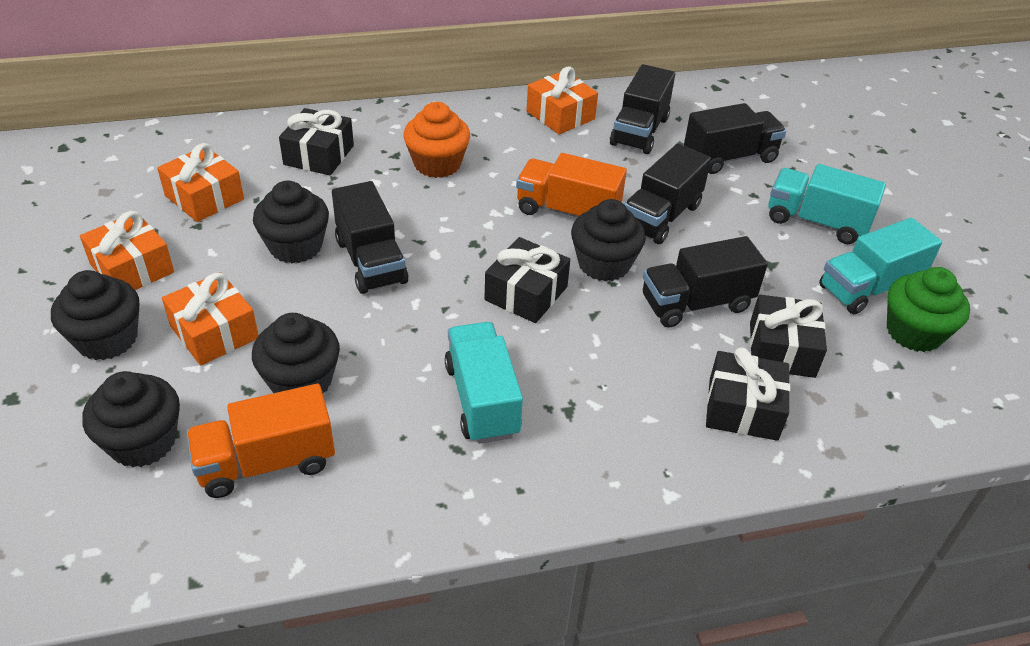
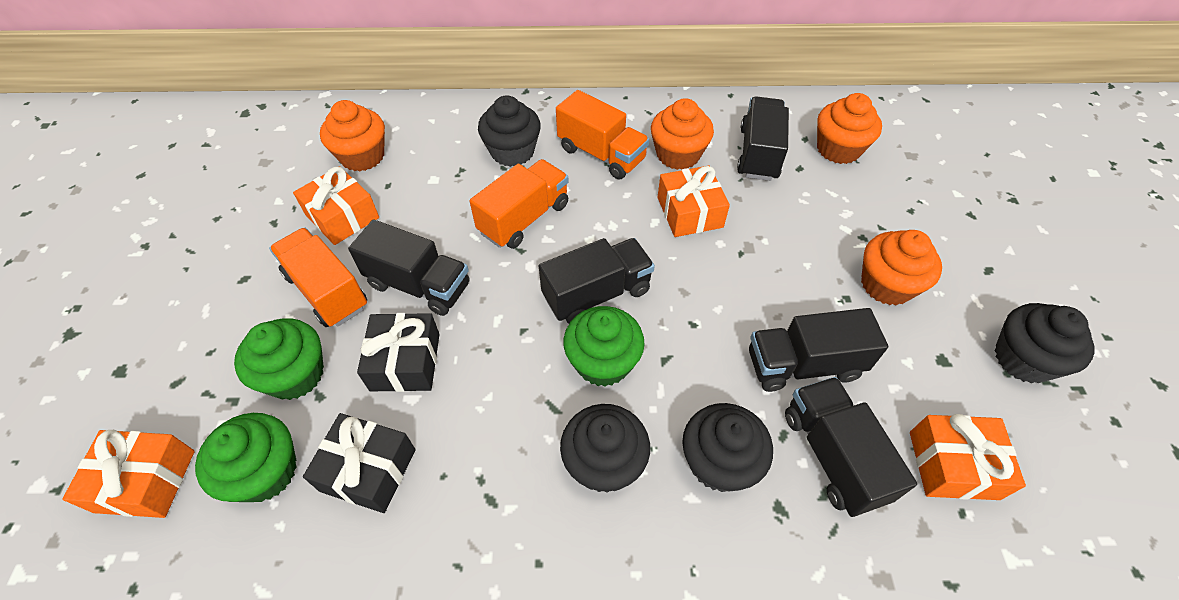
black cupcake: [51,270,139,360] [82,371,180,468] [252,313,340,393] [253,181,329,263] [571,199,646,281] = 5 -> [478,95,541,167] [560,404,650,493] [682,403,773,492] [995,303,1095,383] = 4
black gift: [279,108,354,175] [485,237,570,323] [706,347,790,441] [750,295,827,378] = 4 -> [303,413,416,513] [357,313,440,392] = 2
green cupcake: [887,267,970,352] = 1 -> [195,413,297,502] [234,318,324,400] [563,306,645,387] = 3
orange cupcake: [403,102,470,178] = 1 -> [320,100,385,171] [651,98,714,170] [817,93,882,164] [861,230,942,305] = 4
orange truck: [187,384,335,498] [516,153,627,217] = 2 -> [269,228,367,327] [470,159,569,249] [556,90,649,179] = 3
turquoise truck: [444,322,523,444] [769,164,886,244] [819,218,942,314] = 3 -> none = 0

